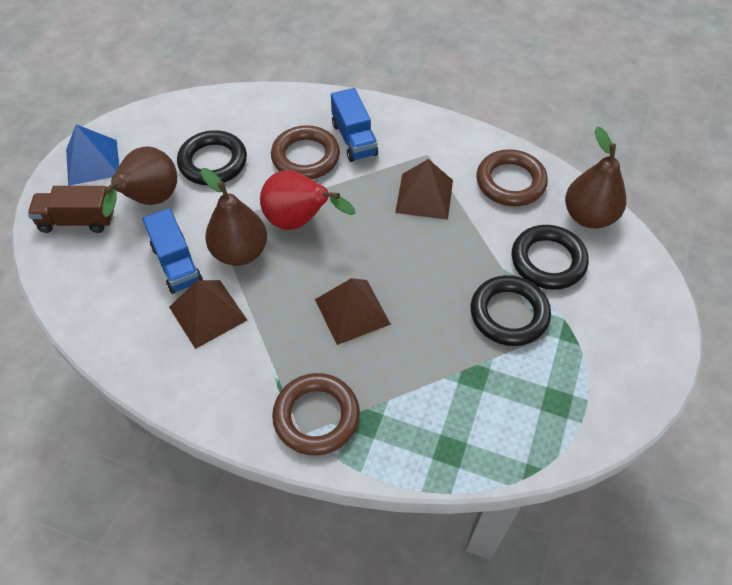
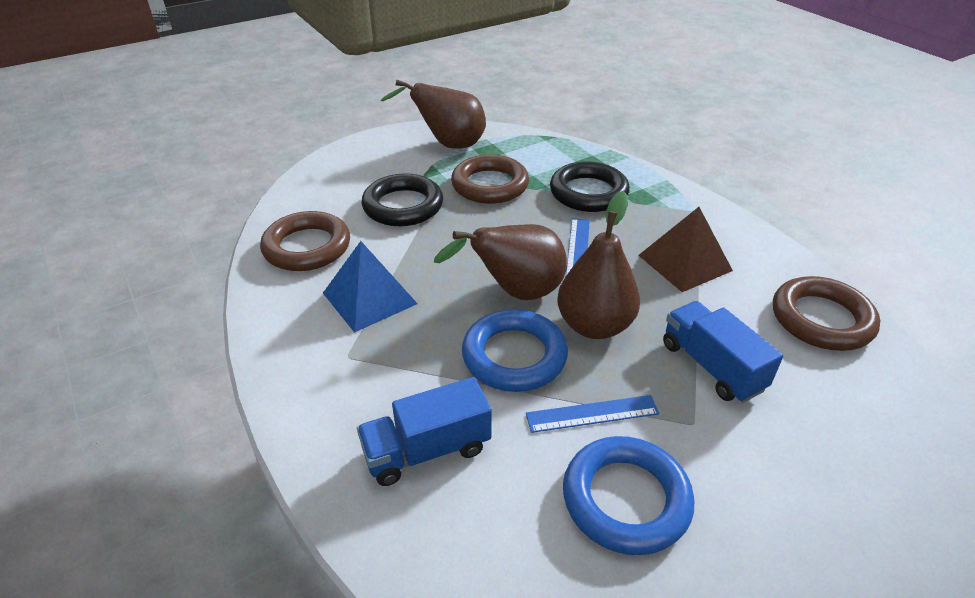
black ring: [177,130,247,185] [471,275,551,346] [512,225,589,290] = 3 -> [362,173,443,226] [550,161,630,212] = 2
blue ring: none = 0 -> [462,309,568,392] [563,436,694,555] = 2
blue ruler: none = 0 -> [526,395,659,433] [566,218,590,275] = 2
brown pyramid: [169,280,247,349] [315,278,391,345] [395,159,453,220] = 3 -> [638,207,733,292] = 1
brown truck: [28,186,114,233] = 1 -> none = 0
red pear: [260,170,355,230] = 1 -> none = 0

